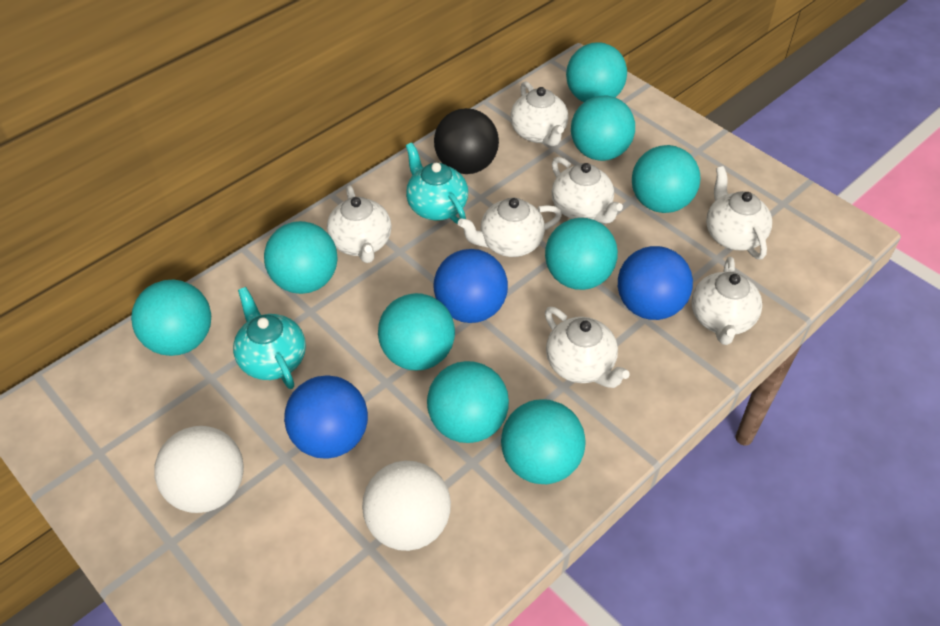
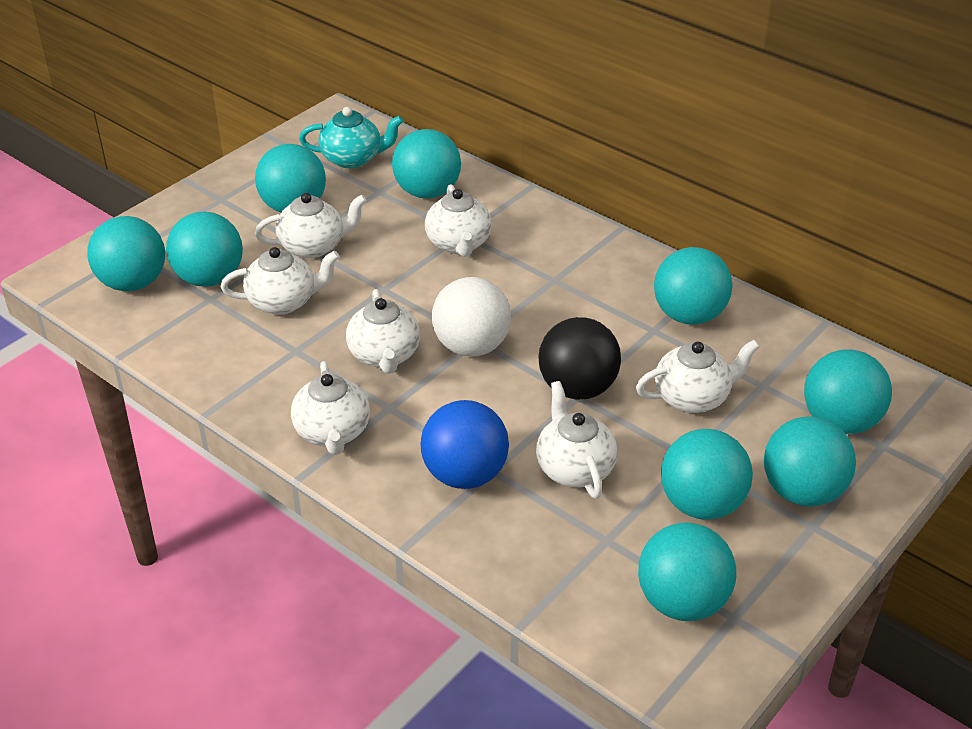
blue ball: [284,375,368,459] [434,249,508,323] [618,246,693,320] = 3 -> [420,400,509,489] = 1
turquoise teapot: [233,287,306,389] [406,143,468,224] = 2 -> [299,107,403,168] = 1
white ball: [154,426,244,513] [362,461,451,551] = 2 -> [432,277,511,356] = 1

